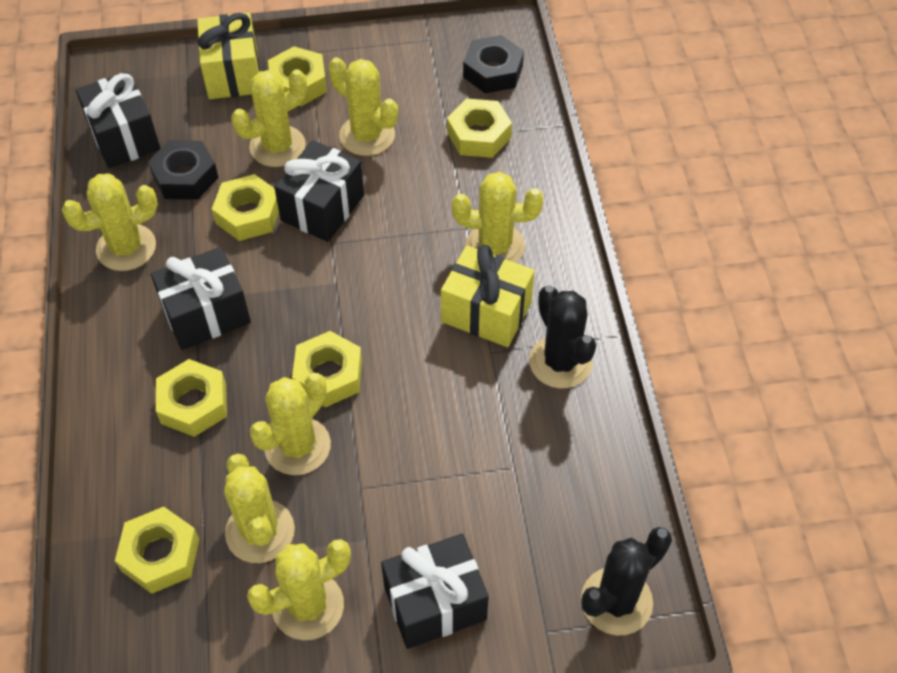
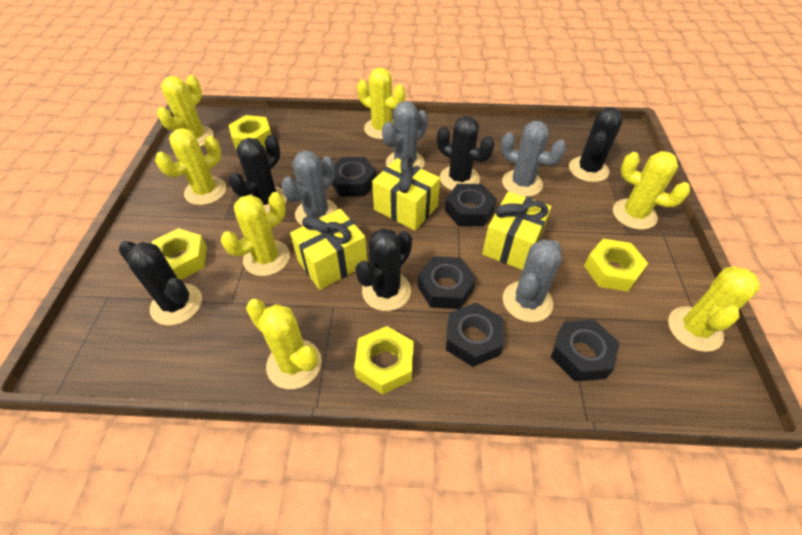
black cactus: [529,285,596,388] [581,527,672,635] = 2 -> [119,241,202,326] [228,135,287,214] [355,228,412,311] [437,116,494,190] [569,107,623,182] = 5
black gift: [76,72,161,168] [151,247,251,350] [274,140,364,242] [381,534,489,649] = 4 -> none = 0
black nut: [148,140,219,200] [463,35,524,93] = 2 -> [331,157,376,197] [417,256,476,309] [445,184,497,227] [446,303,504,367] [551,320,620,381] = 5
grey cactus: none = 0 -> [281,150,338,226] [382,101,428,169] [501,121,566,197] [503,239,562,322] = 4
yellow gift: [197,13,260,99] [441,245,535,347] = 2 -> [290,209,368,290] [372,156,440,230] [482,191,551,270] = 3
yellow nut: [115,507,199,594] [156,359,227,437] [212,174,279,241] [268,46,327,106] [292,331,362,407] [447,98,512,158] = 6 -> [152,228,207,280] [229,115,272,150] [354,326,414,395] [584,239,648,292] = 4

